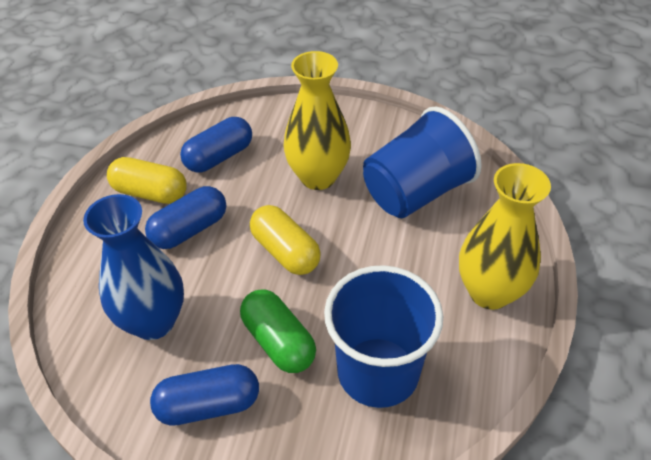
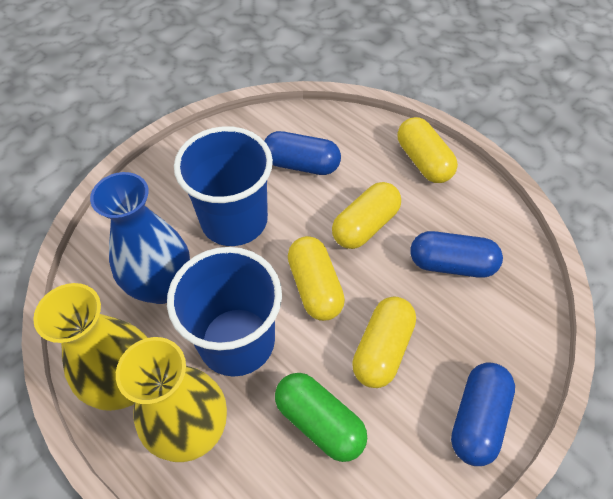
yellow capsule: [107,157,187,204] [250,205,321,275] = 2 -> [288,236,345,321] [332,182,401,249] [352,297,416,388] [398,117,458,183] = 4

